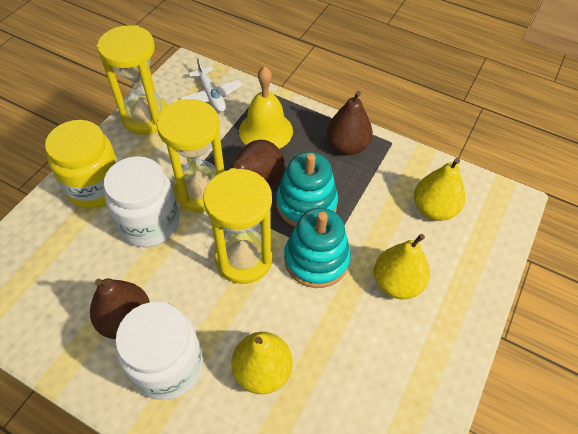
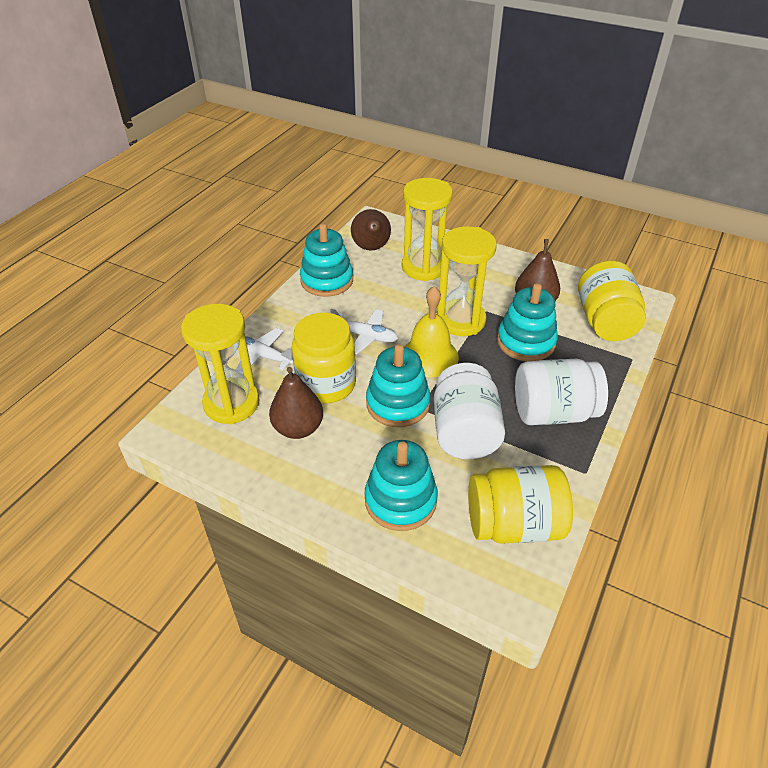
turquoise stacking toy: [276,152,338,227] [284,208,351,288] = 2 -> [300,223,353,297] [365,440,438,531] [366,344,430,427] [497,283,558,362] = 4
white plane: [180,58,242,112] = 1 -> [236,328,293,374] [330,309,398,355] = 2
yellow jar: [45,120,118,208] = 1 -> [292,313,356,404] [468,465,573,544] [578,260,646,341] = 3
yellow pear: [232,332,293,394] [374,234,430,300] [414,158,465,221] = 3 -> none = 0

